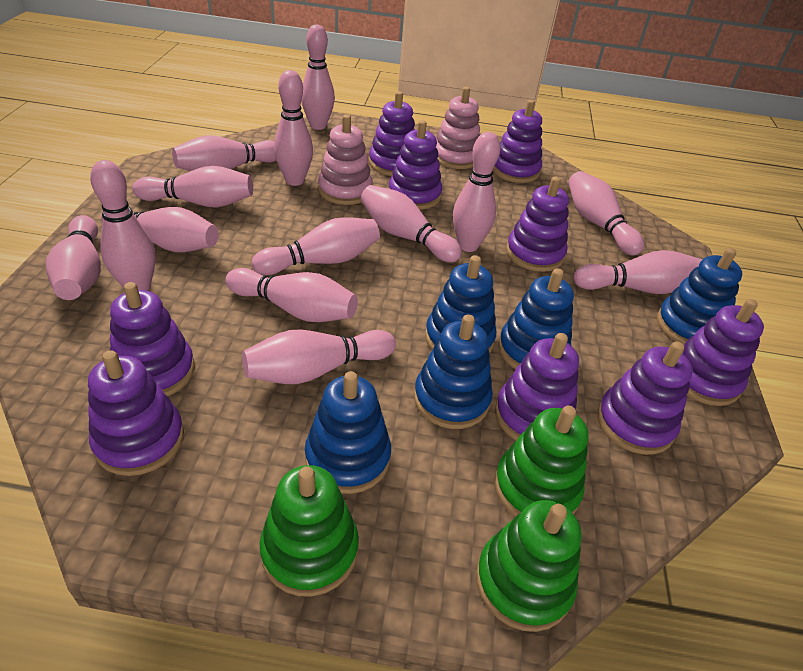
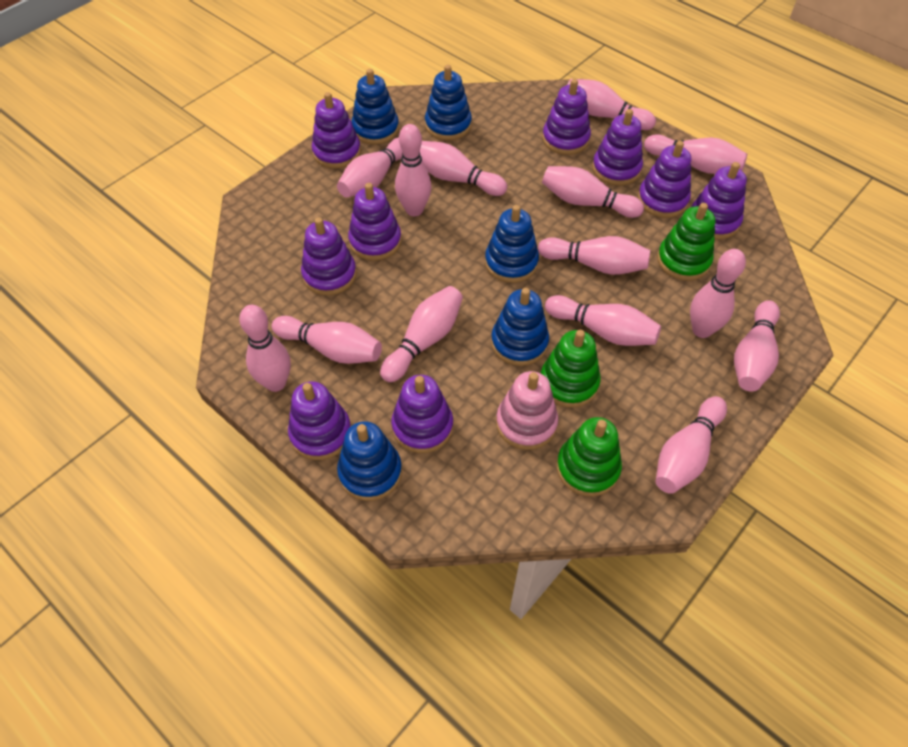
pink stacking toy: [318,115,373,205] [436,87,480,169] = 2 -> [496,371,558,450] = 1

